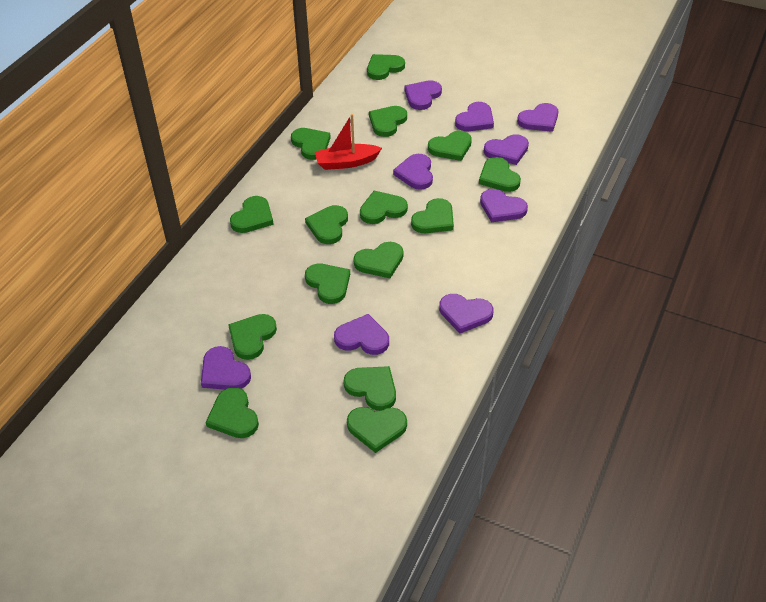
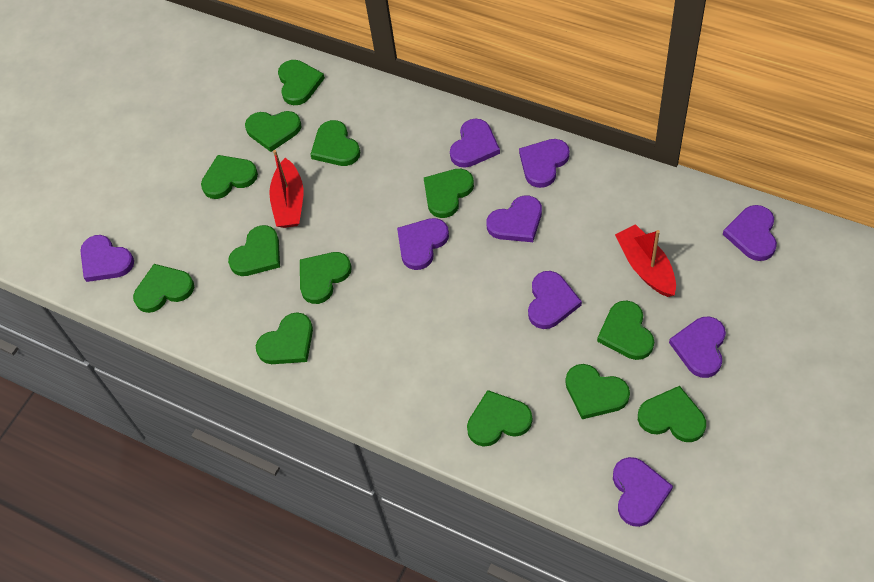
green heart: [205,387,259,438] [228,314,277,360] [230,196,274,233] [291,128,331,160] [305,205,348,244] [305,264,350,304] [343,366,396,411] [347,407,407,453] [353,242,404,278] [360,191,408,224] [367,54,405,80] [369,106,407,137] [411,198,454,233] [428,131,472,161] [479,157,521,192] = 15 -> [133,264,194,313] [201,155,258,199] [228,225,280,276] [245,111,302,152] [256,313,313,364] [278,60,325,105] [300,252,352,304] [310,120,360,166] [424,169,474,218] [467,390,532,447] [566,364,630,419] [597,300,654,360] [638,386,706,442] = 13
red boat: [315,114,382,170] = 1 -> [269,150,303,228] [615,224,676,297] = 2

